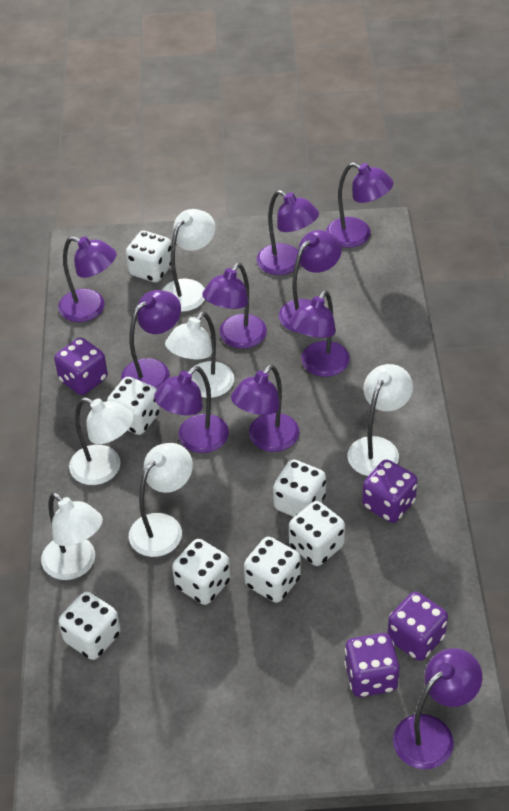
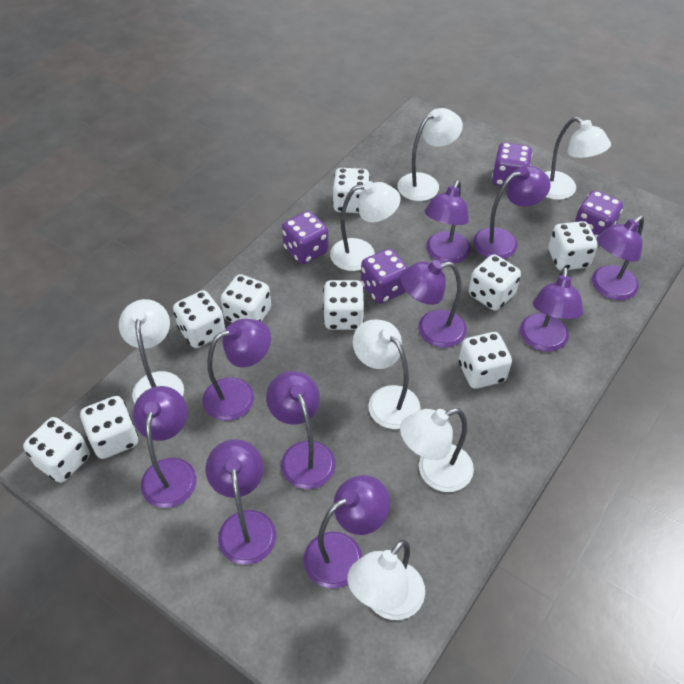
white dice: [58,592,121,660] [107,377,160,435] [126,231,171,283] [172,539,231,605] [244,537,301,603] [273,459,326,517] [289,501,345,566] = 7 -> [23,417,90,483] [80,396,138,459] [173,290,226,348] [220,274,271,323] [323,280,364,330] [333,168,370,213] [459,332,512,389] [469,254,521,311] [548,221,597,270] = 9
white lamp: [41,492,103,580] [69,397,134,485] [129,443,193,557] [162,209,215,312] [165,312,234,398] [347,364,413,476] = 6 -> [119,299,184,404] [330,181,401,271] [347,540,425,620] [353,320,420,429] [397,108,463,201] [400,408,474,492] [544,117,611,200] = 7

